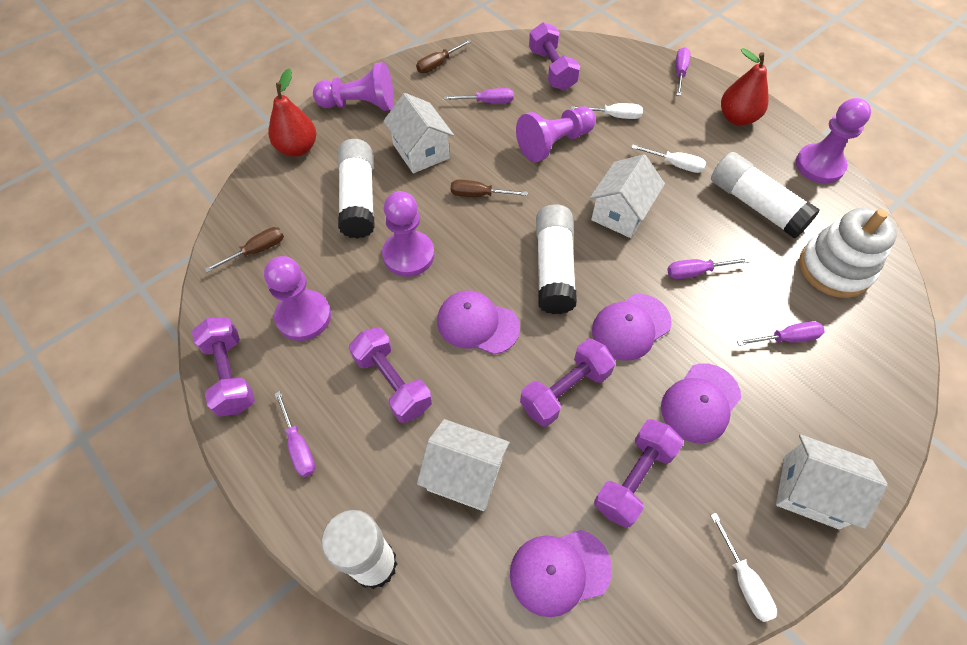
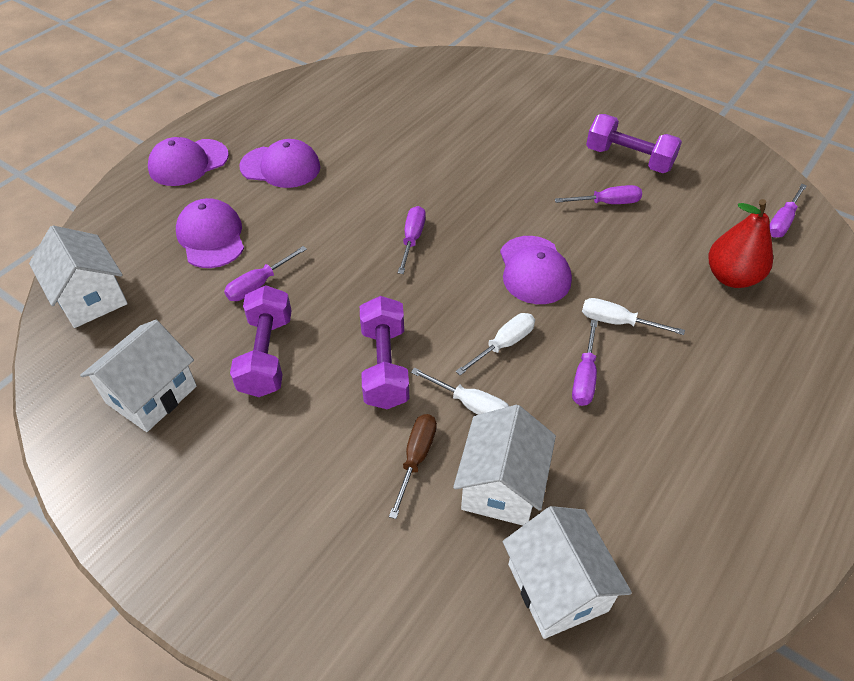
brown screwdriver: [205,227,284,272] [416,39,472,73] [451,180,528,197] = 3 -> [389,414,437,519] = 1
purple dumbbell: [192,317,255,417] [349,327,432,423] [520,339,616,427] [529,22,580,90] [594,419,684,528] = 5 -> [230,285,292,397] [360,296,410,409] [586,114,682,173] = 3
purple pawn: [264,256,331,341] [313,62,394,111] [382,191,435,277] [516,106,596,162] [796,98,871,184] = 5 -> none = 0
red pear: [268,68,316,157] [721,48,769,126] = 2 -> [708,199,773,288] = 1
white glue stick: [321,510,397,589] [338,139,375,239] [536,204,577,314] [711,152,820,238] = 4 -> none = 0
white stacking toy: [799,208,897,298] = 1 -> none = 0

